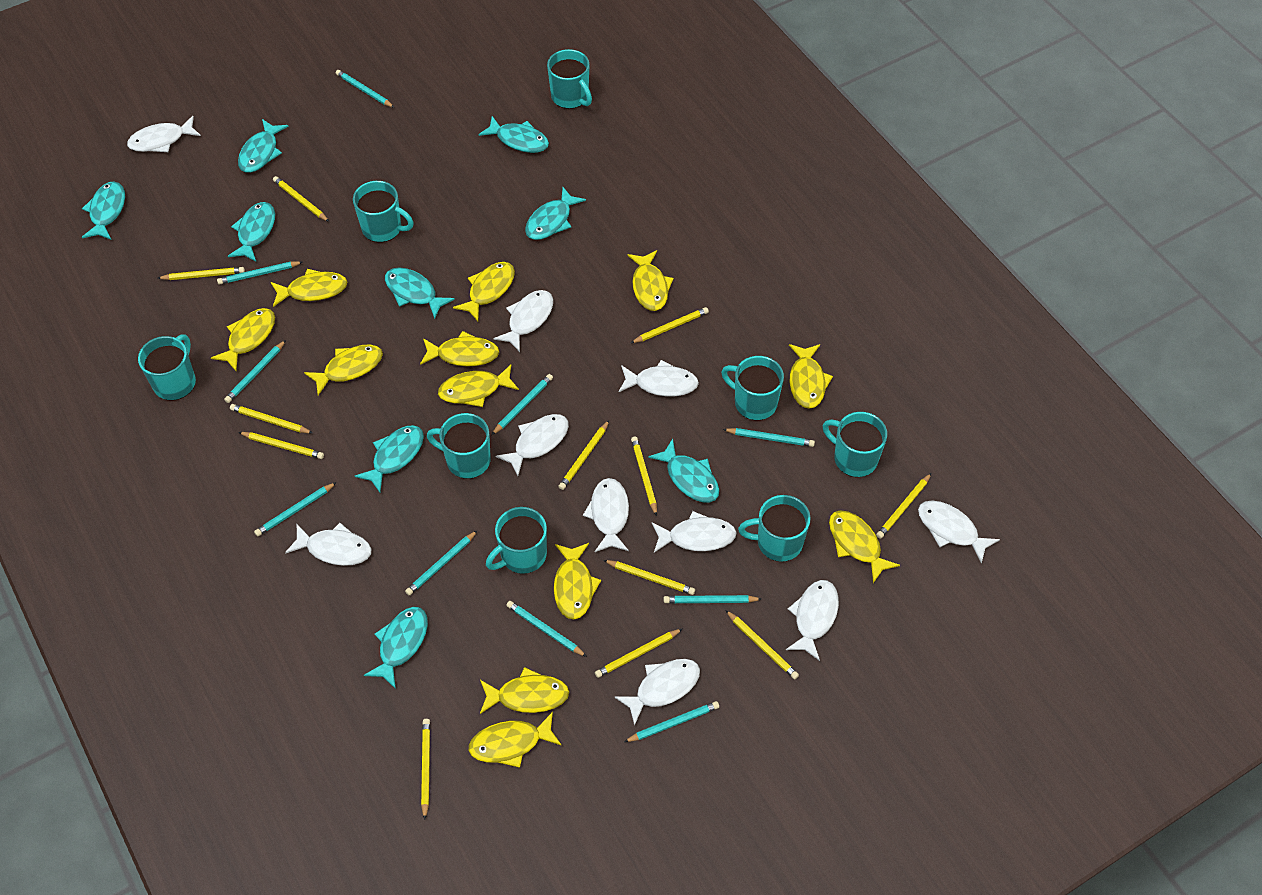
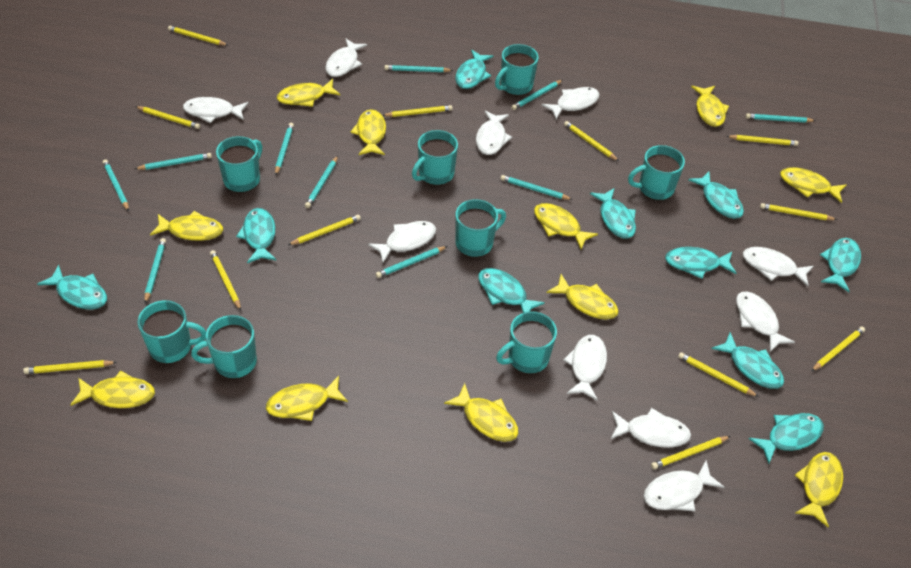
turquoise fish: [82,181,125,240] [228,202,275,262] [238,119,288,173] [355,425,424,492] [364,607,428,689] [385,267,455,319] [478,116,549,153] [525,187,586,240] [648,439,719,502] = 9 -> [37,265,107,310] [236,208,276,263] [455,50,494,89] [478,268,545,313] [590,188,636,238] [665,247,736,279] [688,172,744,219] [711,332,784,389] [749,413,824,464] [820,238,861,292] = 10
yellow fish: [211,308,275,371] [271,269,348,307] [304,345,383,395] [420,331,499,367] [438,364,519,407] [453,262,515,321] [469,712,562,768] [480,667,569,714] [554,543,601,619] [627,250,673,311] [789,344,833,409] [829,510,900,583] = 12 -> [70,370,155,408] [150,211,223,241] [266,376,348,421] [277,79,340,107] [350,109,386,155] [444,383,518,442] [534,203,598,249] [546,274,619,319] [691,86,729,127] [780,167,846,203] [795,452,843,527] = 11

